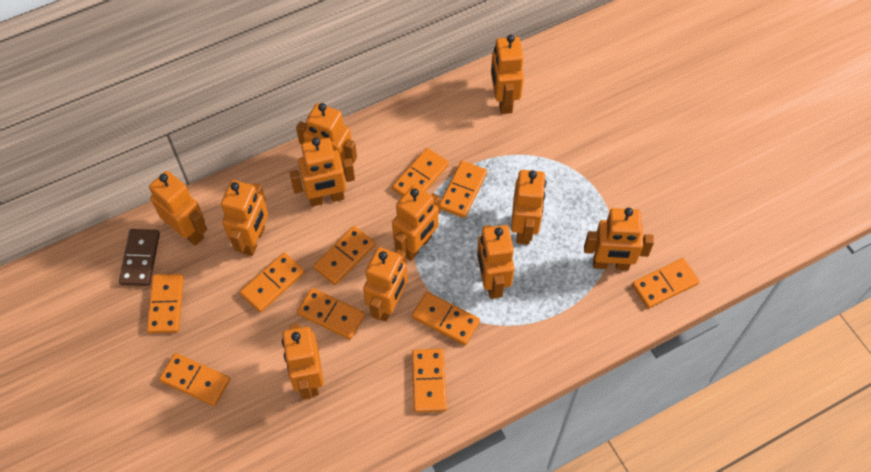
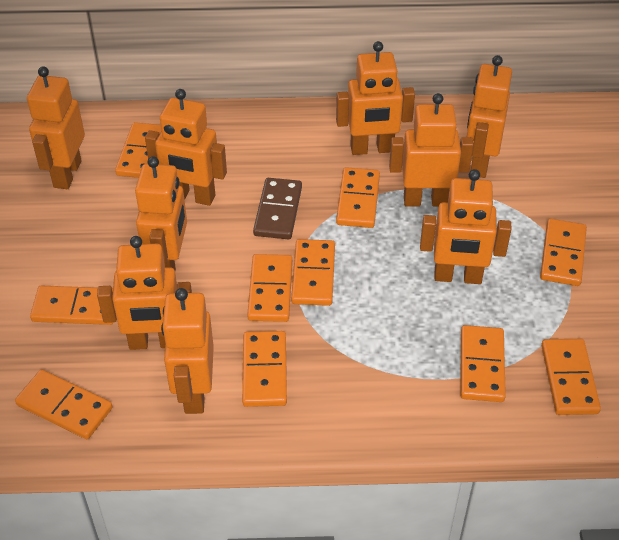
orange robot: [149,171,207,246] [221,180,268,256] [282,324,324,400] [289,138,355,207] [296,103,357,175] [363,247,408,322] [392,185,441,261] [477,225,515,299] [491,35,524,114] [511,170,546,245] [584,208,654,270] = 11 -> [27,67,85,189] [97,236,192,350] [135,156,187,270] [145,89,227,206] [161,288,214,414] [336,41,415,155] [389,93,474,207] [420,169,511,284] [467,55,512,178] = 9

